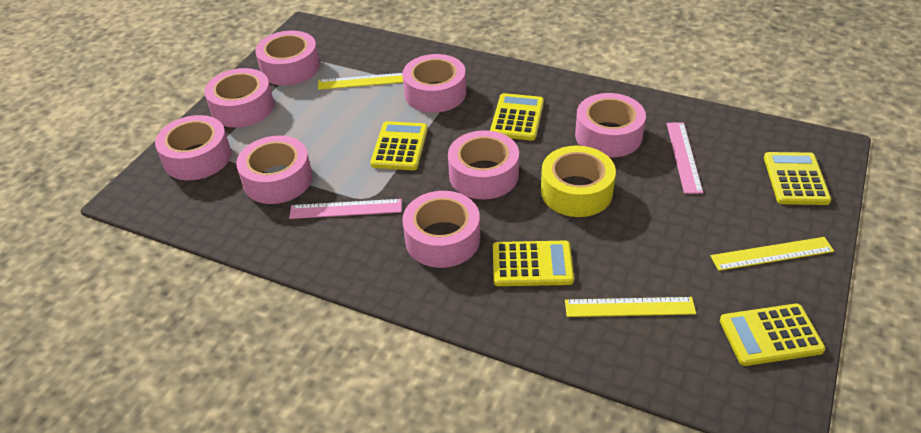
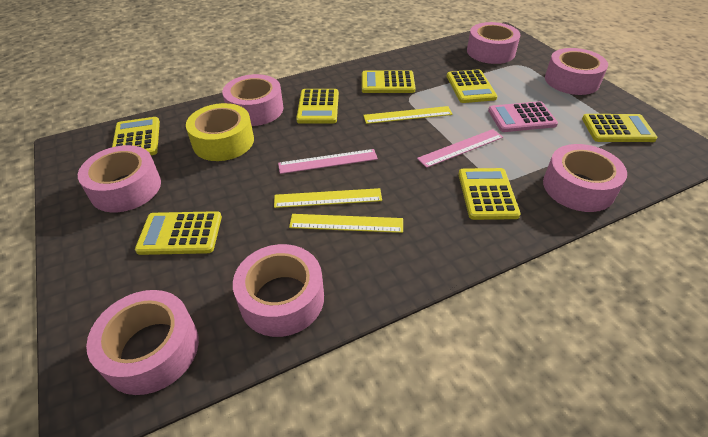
pink calculator: none = 0 -> [488,101,558,132] = 1
pink tape: [155,115,231,180] [204,68,274,128] [236,136,313,204] [255,31,320,85] [402,54,466,113] [402,191,480,268] [448,131,519,199] [575,93,646,158] = 8 -> [78,145,161,212] [86,290,199,395] [222,74,284,126] [233,244,324,337] [467,22,520,64] [543,144,627,212] [545,48,608,95] = 7
yellow calculator: [370,121,428,170] [490,93,544,141] [493,241,574,286] [720,304,825,366] [764,152,831,205] = 5 -> [112,117,160,155] [135,211,222,255] [296,89,339,123] [362,70,416,93] [447,69,497,103] [458,168,521,220] [582,114,658,142] = 7

